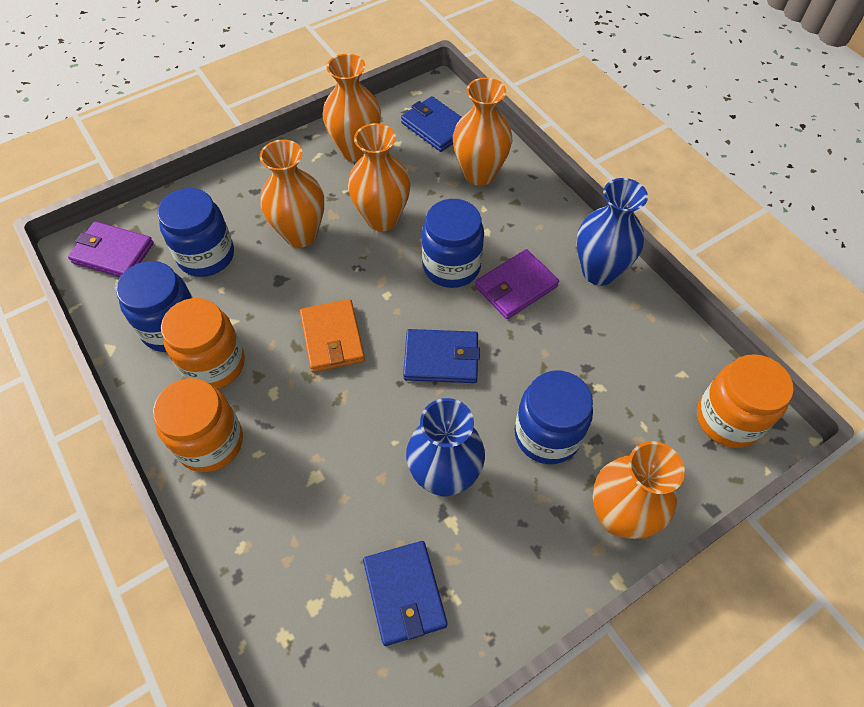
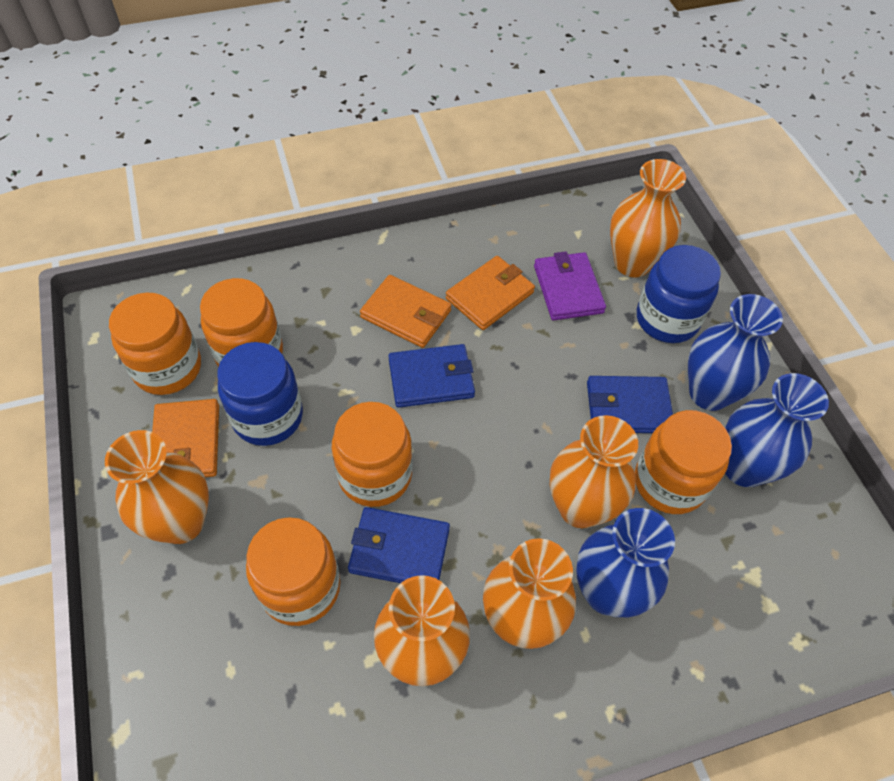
blue jar: [116,261,193,352] [158,188,234,277] [422,199,484,288] [515,371,593,464] = 4 -> [217,342,303,446] [637,245,721,343] = 2
blue vase: [406,398,485,496] [577,178,648,285] = 2 -> [576,508,675,617] [688,294,783,411] [725,373,829,487] = 3
orange jar: [153,378,243,472] [161,298,245,389] [697,354,794,448] = 3 -> [109,293,201,395] [200,278,283,367] [246,517,340,626] [332,402,412,507] [635,410,732,514] = 5
orange wallet: [300,299,365,372] = 1 -> [152,399,219,477] [360,275,452,348] [446,256,535,330] = 3
purple wallet: [68,221,154,277] [475,249,559,319] = 2 -> [534,251,606,320] = 1

